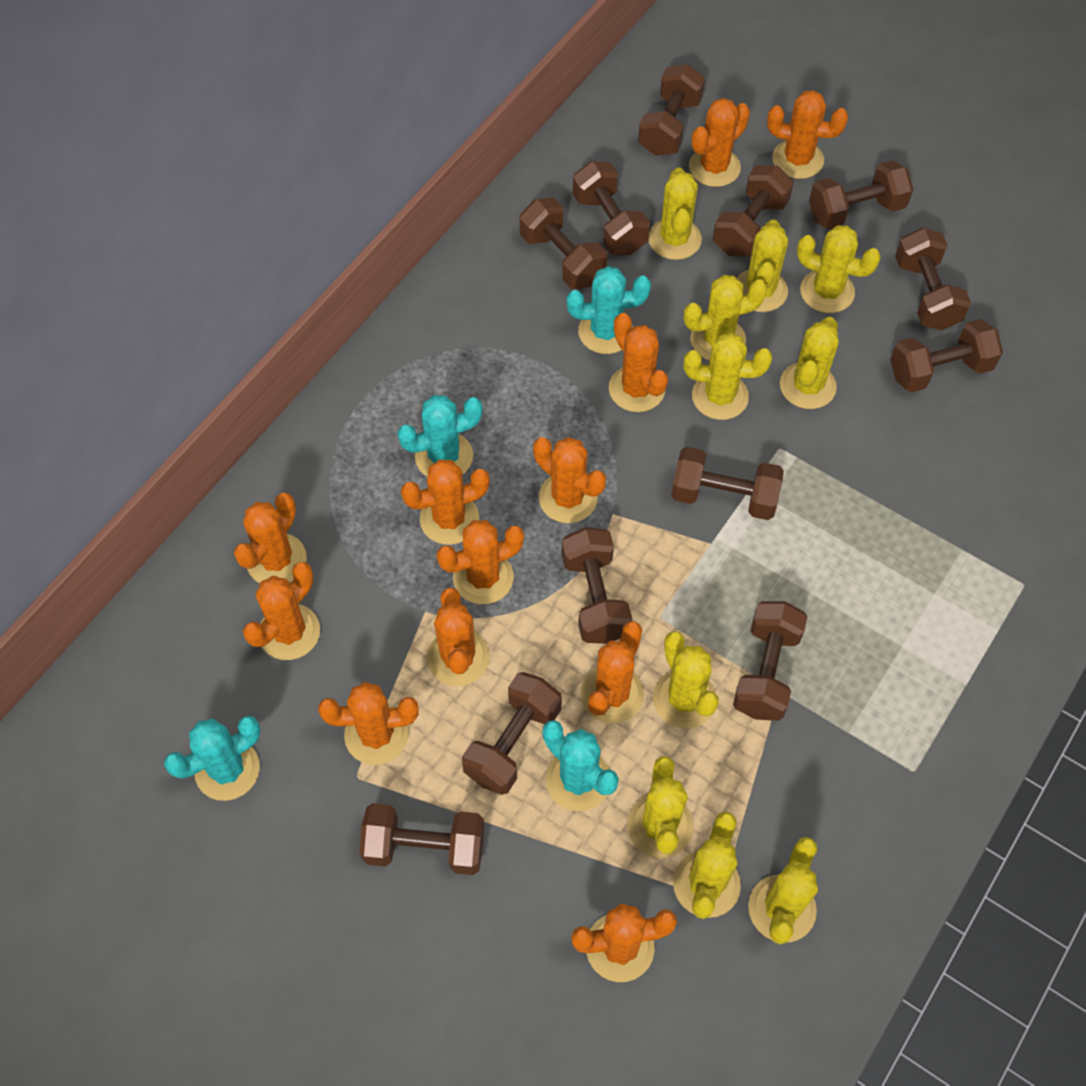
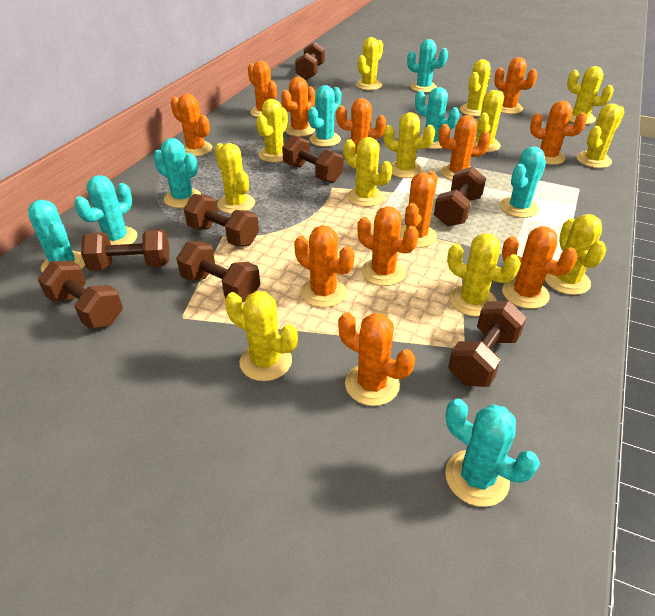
brown dumbbell: [359,803,485,875] [462,672,562,795] [520,198,607,289] [562,527,632,644] [573,161,650,255] [638,64,705,156] [671,447,784,520] [713,165,794,257] [733,601,808,721] [809,160,913,230] [890,319,1003,393] [895,227,971,330] = 12 -> [38,261,123,329] [81,229,169,271] [176,242,260,302] [184,194,259,246] [282,135,343,183] [295,42,325,80] [434,167,486,227] [448,301,526,387] = 8
turquoise cactus: [164,716,261,801] [397,395,483,477] [542,720,619,811] [566,266,651,354] = 4 -> [28,200,85,273] [74,175,137,245] [153,138,201,208] [308,85,341,147] [407,39,448,93] [415,87,460,149] [445,398,540,507] [500,146,546,218] = 8
yellow cactus: [627,756,694,858] [648,167,702,260] [653,631,719,728] [673,811,741,919] [683,333,772,420] [684,275,767,361] [737,219,788,312] [748,837,818,944] [780,317,838,409] [797,225,881,313] = 10 -> [215,143,255,214] [225,291,298,381] [256,99,288,162] [344,137,392,207] [356,37,383,90] [383,112,435,178] [447,233,521,317] [460,59,491,116] [473,90,504,152] [545,214,606,295] [567,66,614,124] [576,104,624,168] = 12

